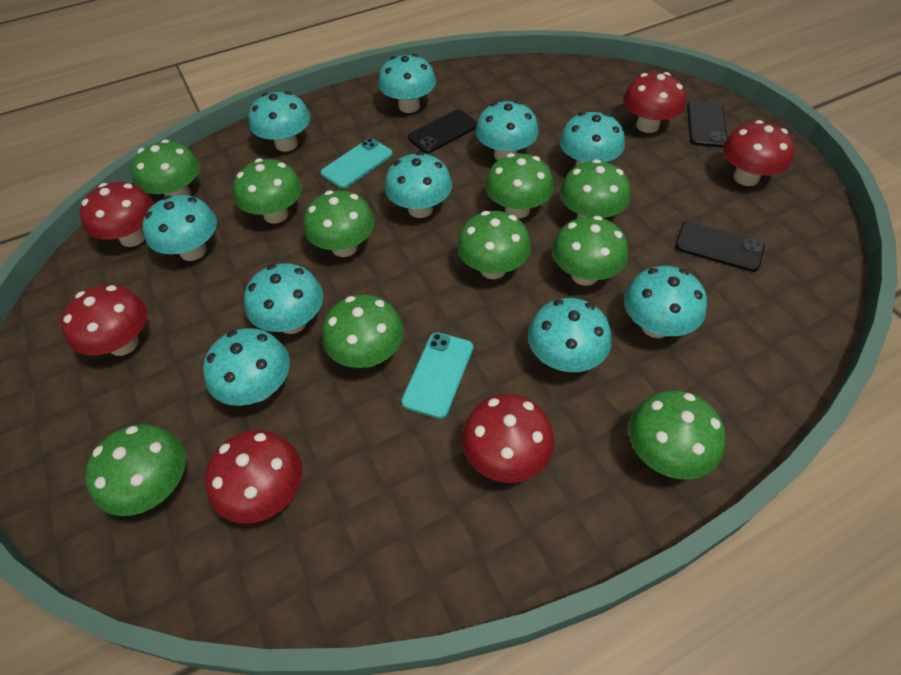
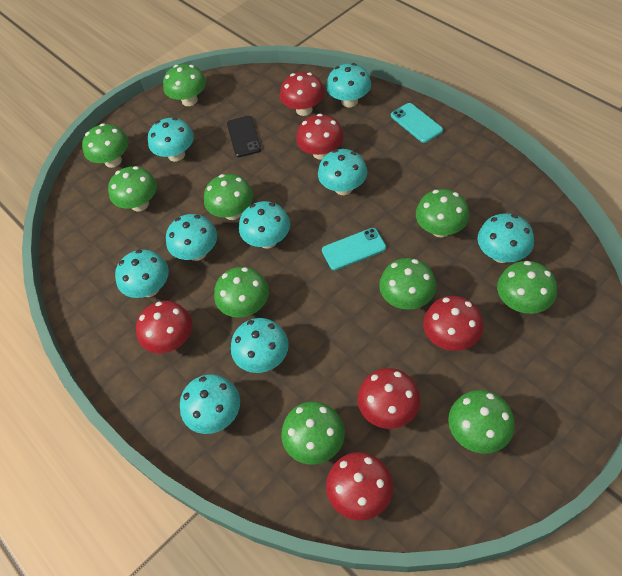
black phone: [408,109,477,153] [675,222,765,272] [687,101,727,147] = 3 -> [227,116,261,157] = 1
turquoise mushroom: [143,195,217,261] [203,328,290,406] [244,263,323,334] [249,91,310,152] [378,54,436,113] [385,152,452,218] [476,101,539,160] [528,298,612,372] [559,112,625,167] [624,266,707,338] = 10 -> [115,250,169,298] [148,117,194,162] [166,214,217,261] [180,374,240,434] [231,318,289,373] [239,201,290,249] [318,149,368,195] [326,63,371,107] [478,213,534,263] = 9

